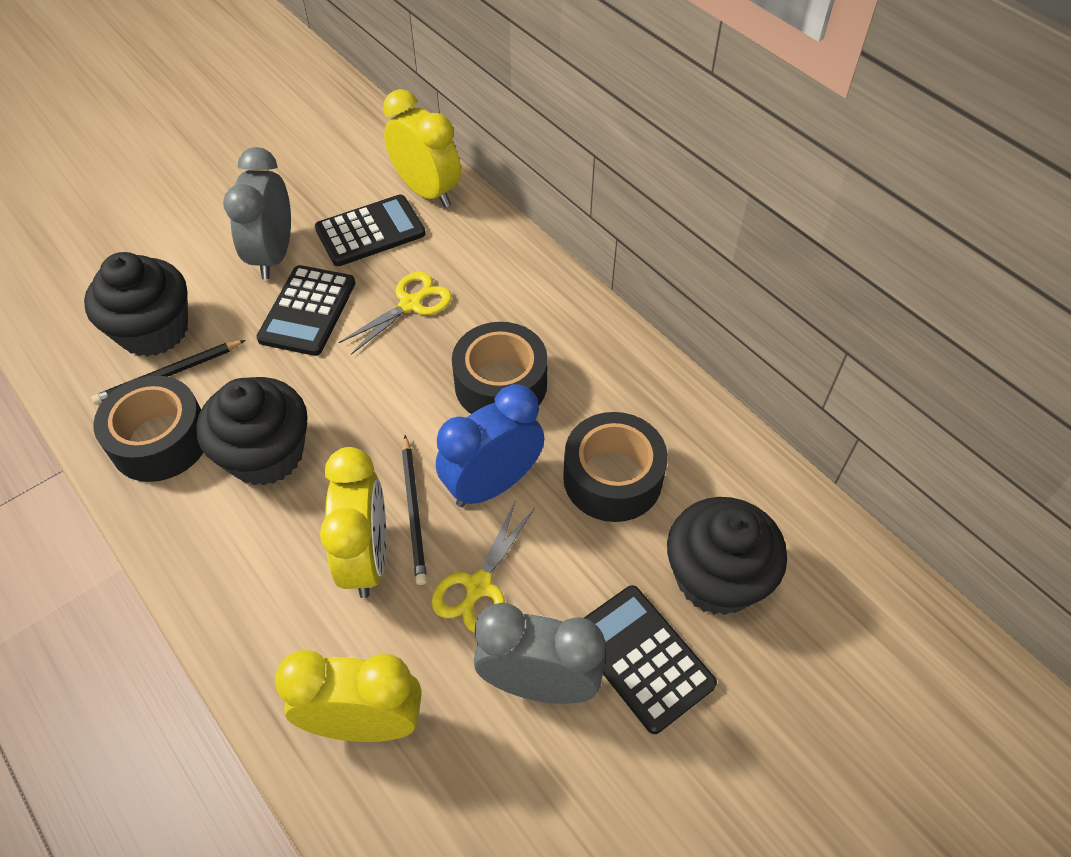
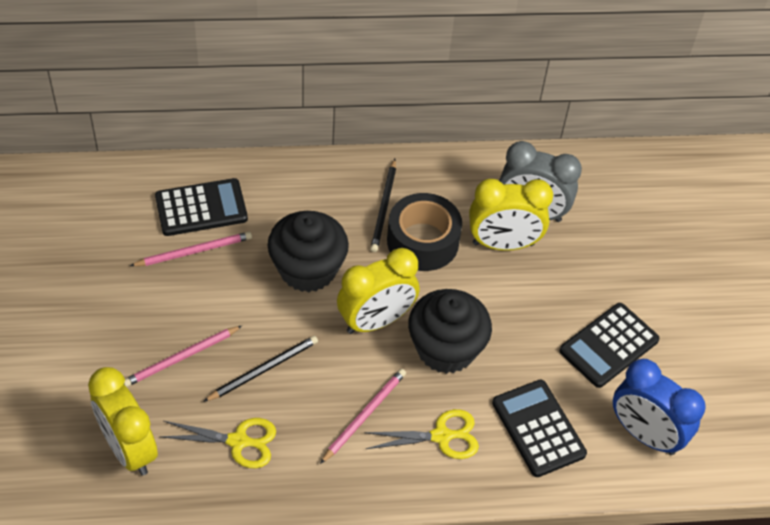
black cupcake: [84,252,188,357] [196,377,308,486] [667,497,787,615] = 3 -> [267,211,349,292] [408,289,492,374] = 2
black tape: [93,376,203,482] [452,322,548,414] [563,412,668,522] = 3 -> [387,193,462,271] = 1
grey clock: [223,147,291,280] [474,603,605,704] = 2 -> [499,141,582,222] = 1
pink pencil: none = 0 -> [124,326,242,387] [130,232,252,266] [320,369,406,464] = 3

